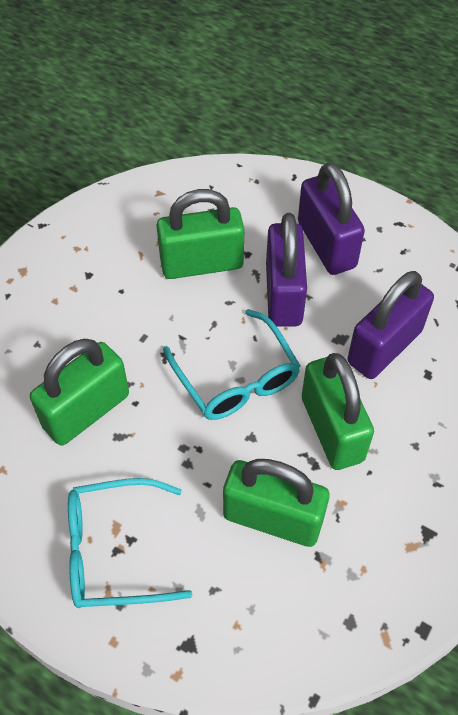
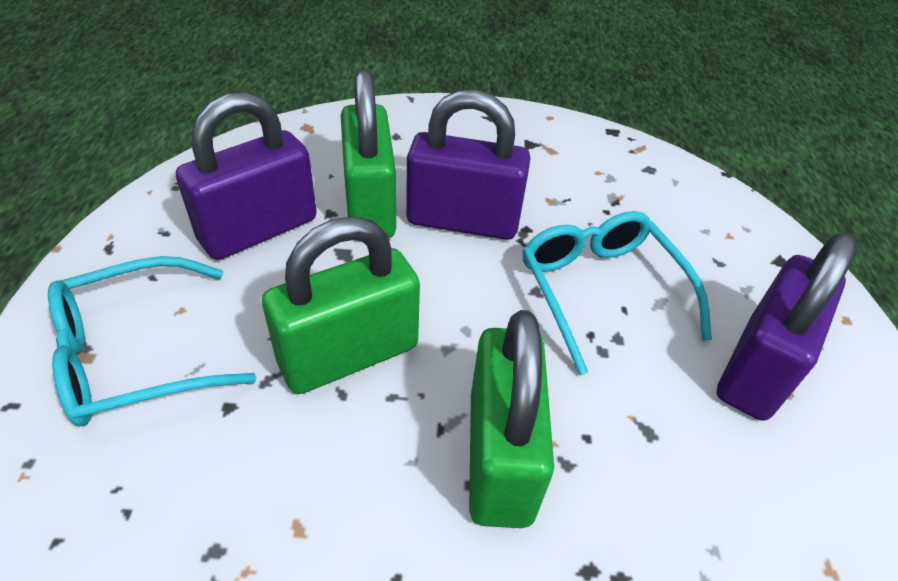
green padlock: [30,339,129,446] [156,189,244,279] [223,459,330,547] [302,353,374,470] = 4 -> [262,216,420,394] [341,69,396,238] [469,310,554,528] = 3

